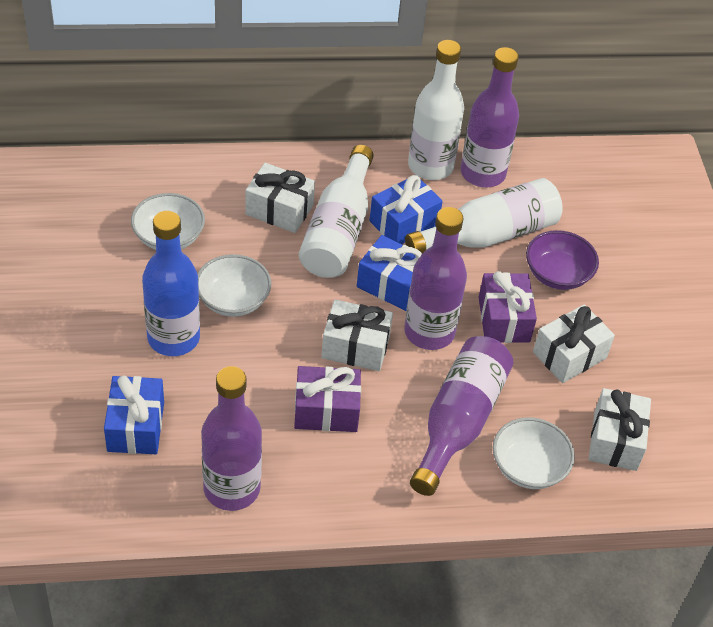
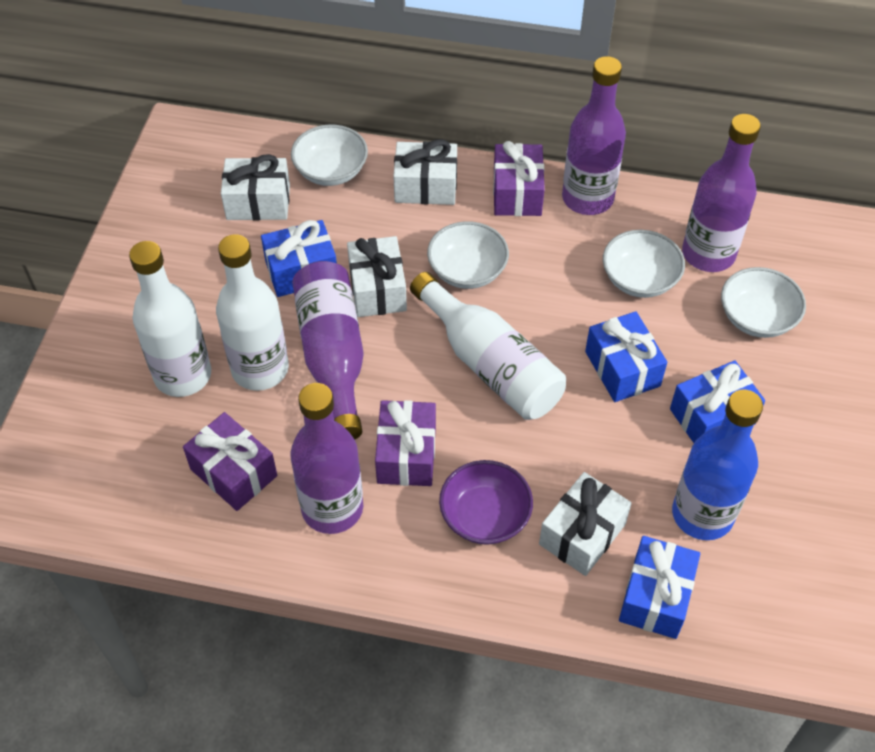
blue gift: [104,376,164,454] [357,235,422,311] [369,175,443,244] = 3 -> [261,220,337,297] [585,311,667,402] [619,536,700,639] [670,360,765,443] = 4
purple gift: [294,366,361,432] [479,271,537,343] = 2 -> [183,412,277,511] [375,400,436,486] [493,141,545,216] = 3
white bowl: [131,193,205,250] [198,254,271,317] [493,417,575,489] = 3 -> [291,124,368,186] [427,221,509,289] [603,230,685,298] [721,267,806,338] = 4

